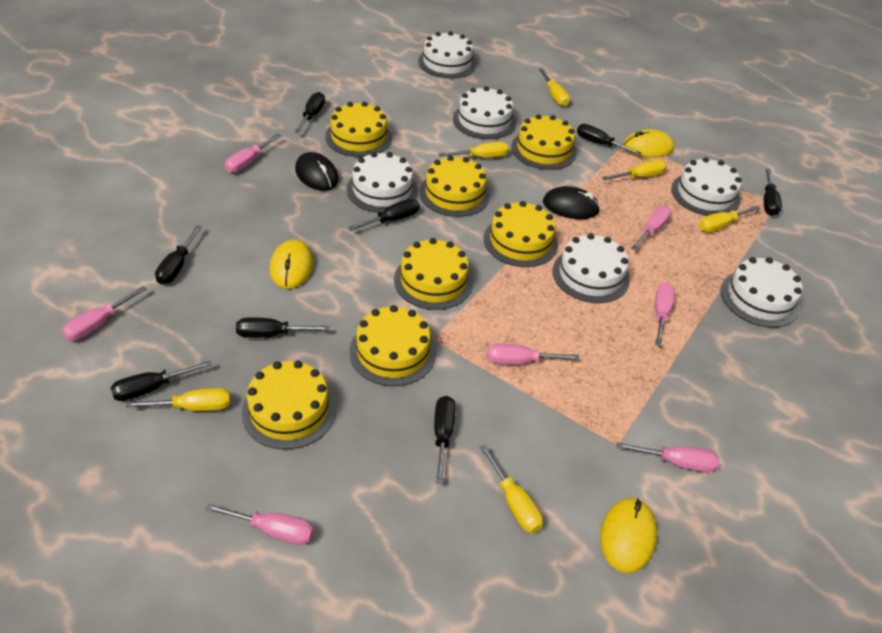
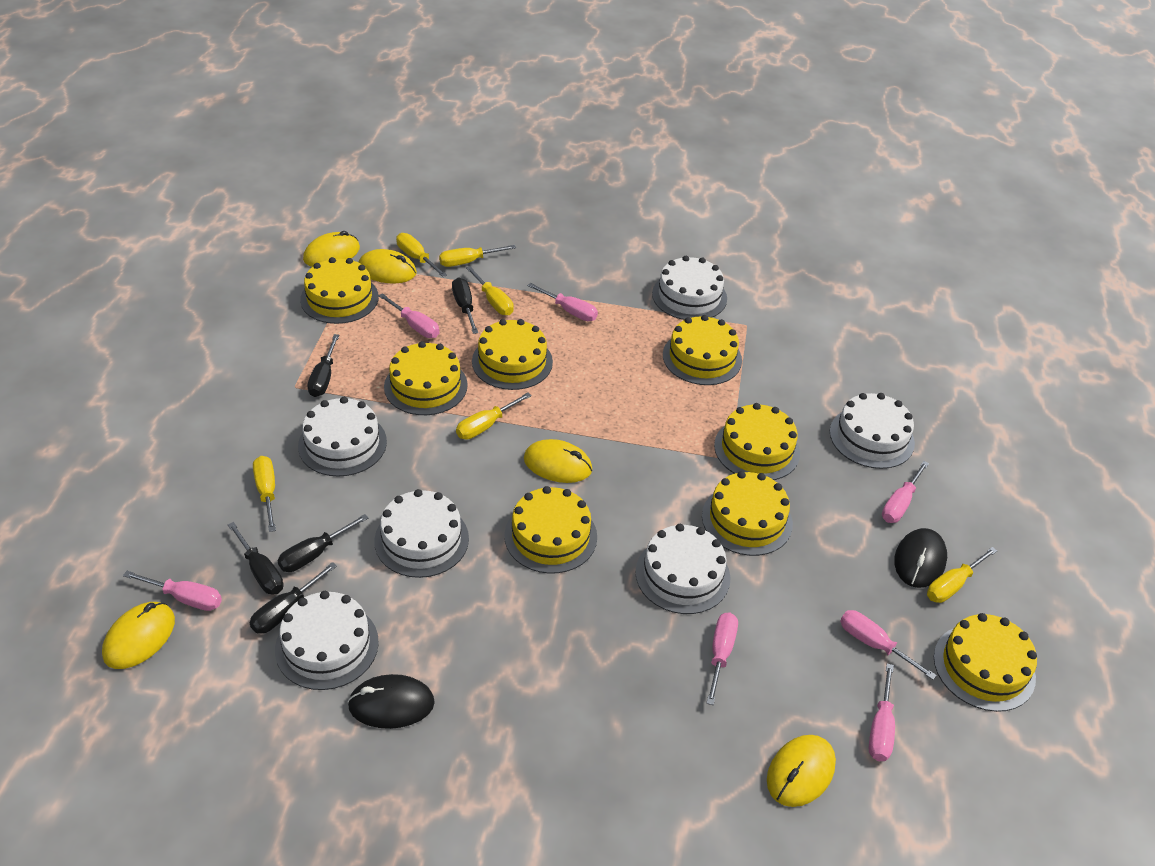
black screwdriver: [111,360,212,401] [155,225,202,285] [236,318,330,338] [294,92,325,133] [348,199,420,231] [434,396,456,484] [577,124,641,155] [764,168,782,216] = 8 -> [228,522,284,595] [250,562,337,634] [278,514,368,572] [307,334,339,397] [452,278,478,334] = 5
yellow cake: [242,361,336,449] [325,102,392,157] [349,305,436,386] [394,238,473,310] [419,155,490,217] [483,201,558,267] [511,114,577,170] = 7 -> [300,257,379,324] [384,341,468,415] [472,319,553,390] [504,486,597,574] [663,315,742,385] [702,471,793,556] [714,403,800,480] [934,613,1037,712] = 8
yellow mouse: [270,240,314,289] [600,498,657,573] [623,129,674,158] = 3 -> [102,602,175,669] [303,231,360,267] [358,249,417,284] [524,439,592,483] [767,735,836,807] = 5

